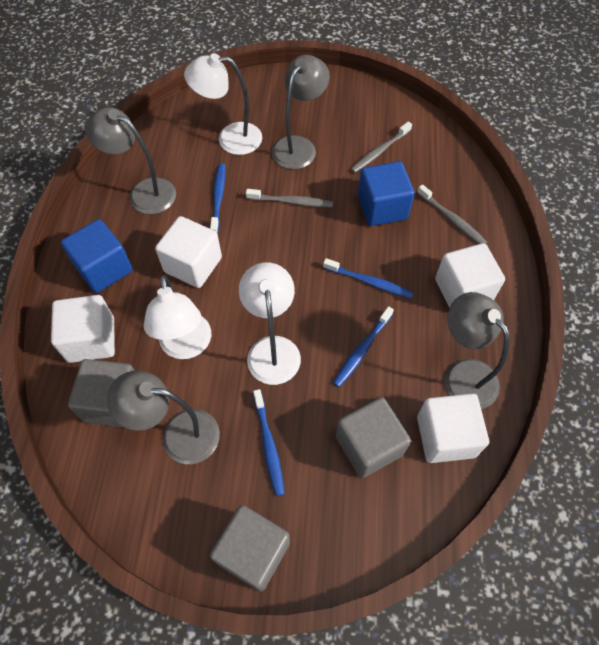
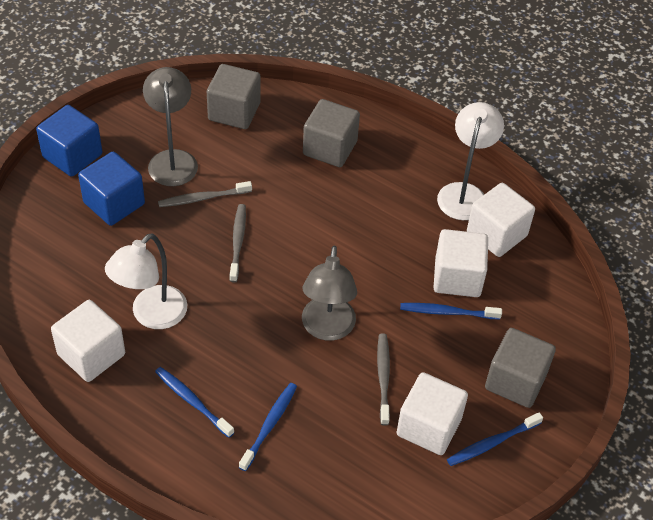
grey lamp: [85,107,176,214] [107,370,220,464] [272,55,330,169] [445,292,510,409] = 4 -> [143,67,198,186] [302,245,357,341] = 2
white lamp: [144,275,211,359] [184,53,262,155] [239,262,301,385] = 3 -> [105,233,187,329] [437,102,504,220] = 2

